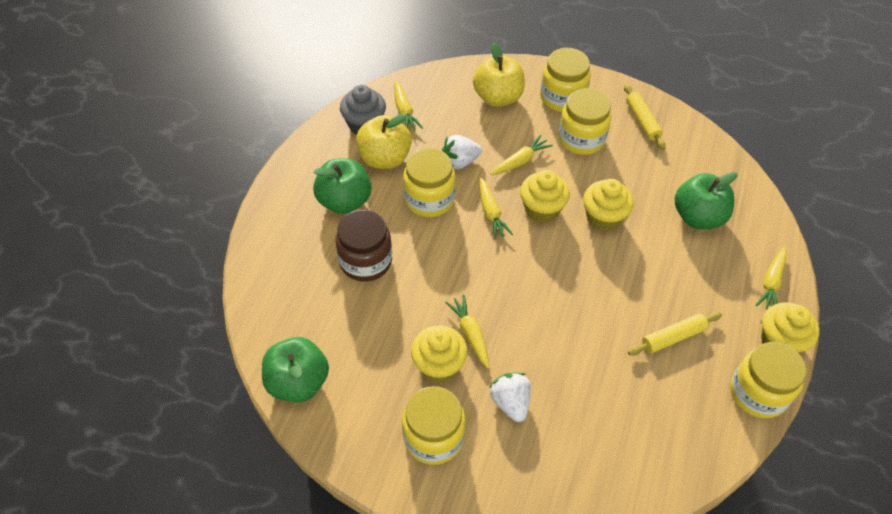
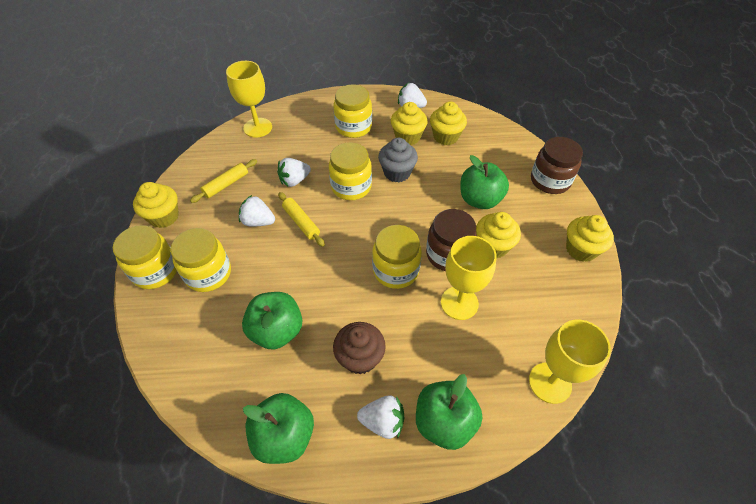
brown cupcake: none = 0 -> [333,322,386,374] = 1
brown jar: [336,210,392,282] = 1 -> [426,209,477,271] [531,137,583,194] = 2
green apple: [262,337,329,403] [313,158,371,214] [675,172,738,229] = 3 -> [242,292,302,350] [243,393,314,464] [416,374,483,450] [460,155,509,209] = 4
white strawberry: [442,135,482,169] [489,373,531,422] = 2 -> [239,195,275,226] [277,158,311,187] [357,395,404,439] [398,83,427,108] = 4
yellow apple: [356,114,412,169] [473,42,525,107] = 2 -> none = 0
yellow carrot: [394,81,423,131] [445,295,489,369] [479,177,513,239] [490,135,553,175] [756,247,787,310] = 5 -> none = 0
yellow cupcake: [411,325,468,383] [520,170,570,223] [583,179,633,232] [761,302,819,353] = 4 -> [133,182,179,228] [391,102,428,145] [430,102,467,145] [476,212,521,258] [566,215,614,262] = 5
yellow goblet: none = 0 -> [226,61,272,138] [441,236,497,320] [529,320,611,404] = 3

